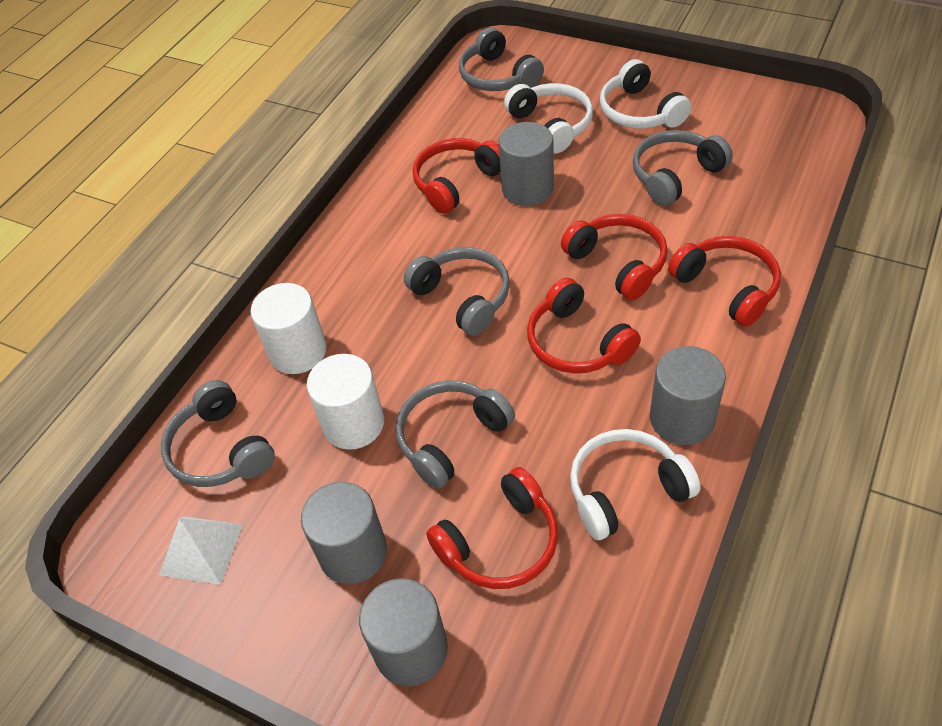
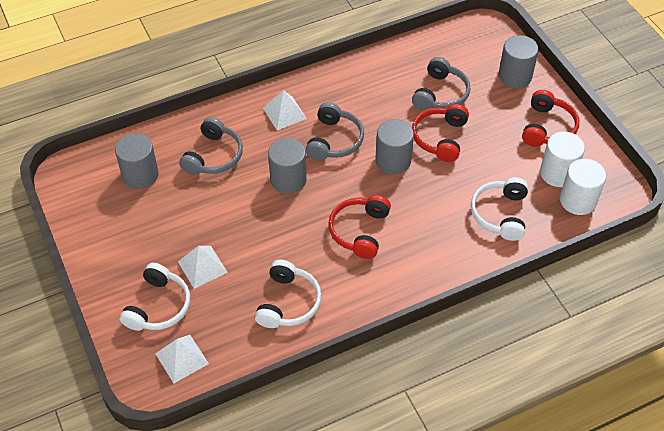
grey headphones: [161,380,275,487] [396,380,515,489] [404,247,510,336] [459,28,544,91] [633,130,733,206] = 5 -> [179,117,243,175] [306,102,364,161] [412,57,470,111] = 3
red headphones: [413,138,501,214] [426,467,558,589] [527,278,641,374] [561,214,668,300] [668,236,781,327] = 5 -> [328,195,391,259] [412,104,469,162] [522,90,579,147] = 3
white pyramid: [159,516,243,585] = 1 -> [155,335,209,383] [178,246,228,289] [263,90,307,130] = 3

